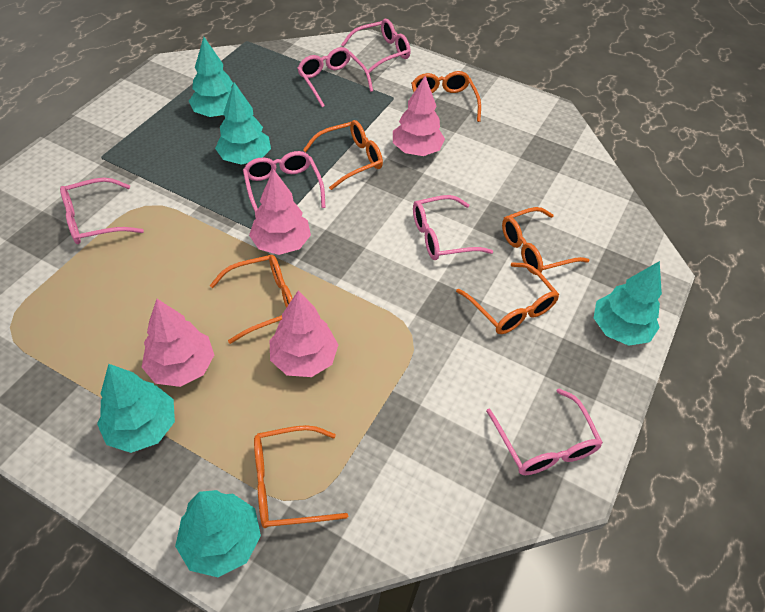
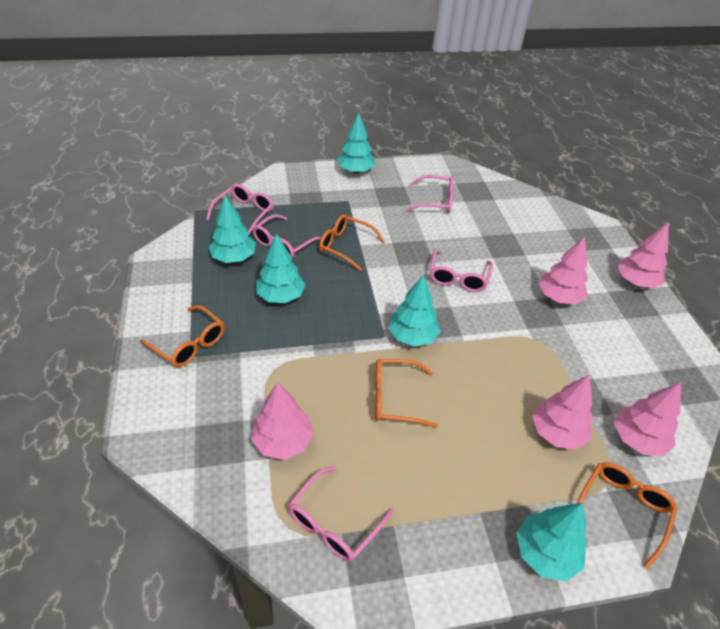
orange glasses: [210,255,293,344] [254,425,348,528] [303,120,383,190] [411,71,481,122] [456,262,559,334] [502,207,589,275] = 6 -> [140,305,225,367] [319,214,385,272] [375,359,438,428] [577,462,677,569] = 4
pink glasses: [60,178,144,244] [243,151,326,212] [297,47,373,107] [341,19,411,73] [413,195,494,260] [486,389,603,475] = 6 -> [206,184,274,234] [252,214,322,258] [288,466,393,562] [406,175,454,213] [430,250,493,292] = 5
pink tree: [142,299,214,387] [249,169,311,255] [270,290,338,377] [393,76,445,156] = 4 -> [251,383,314,460] [532,375,593,449] [539,237,588,304] [614,382,681,456] [617,222,669,288] = 5

